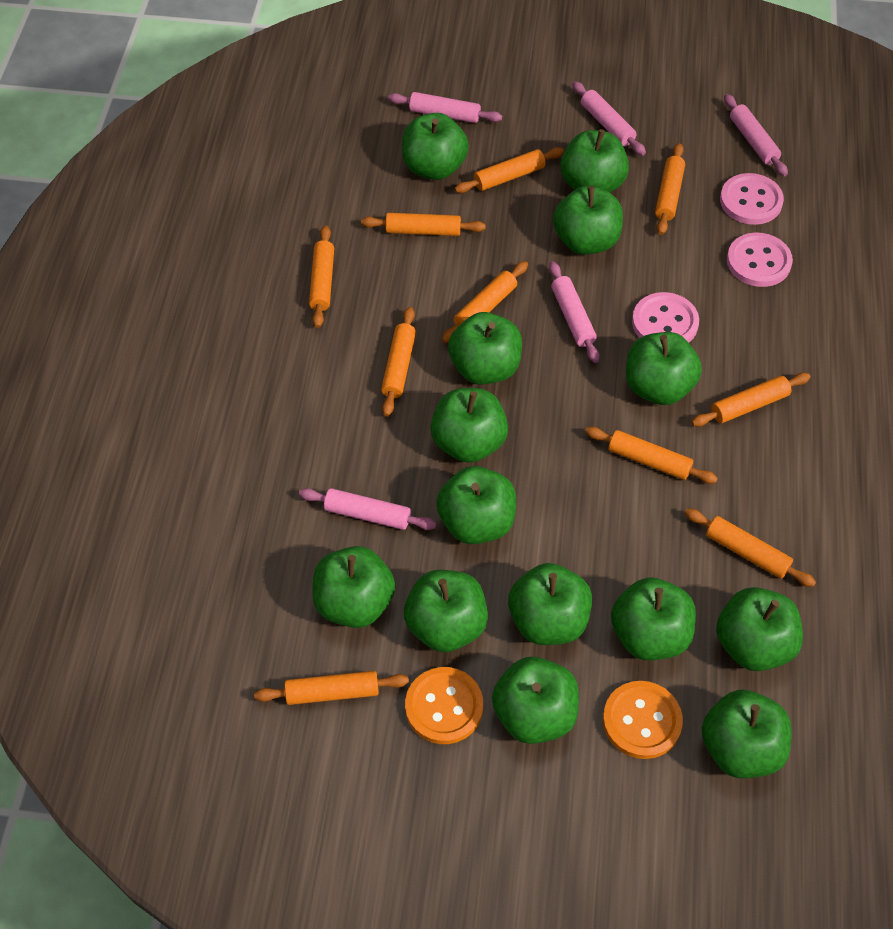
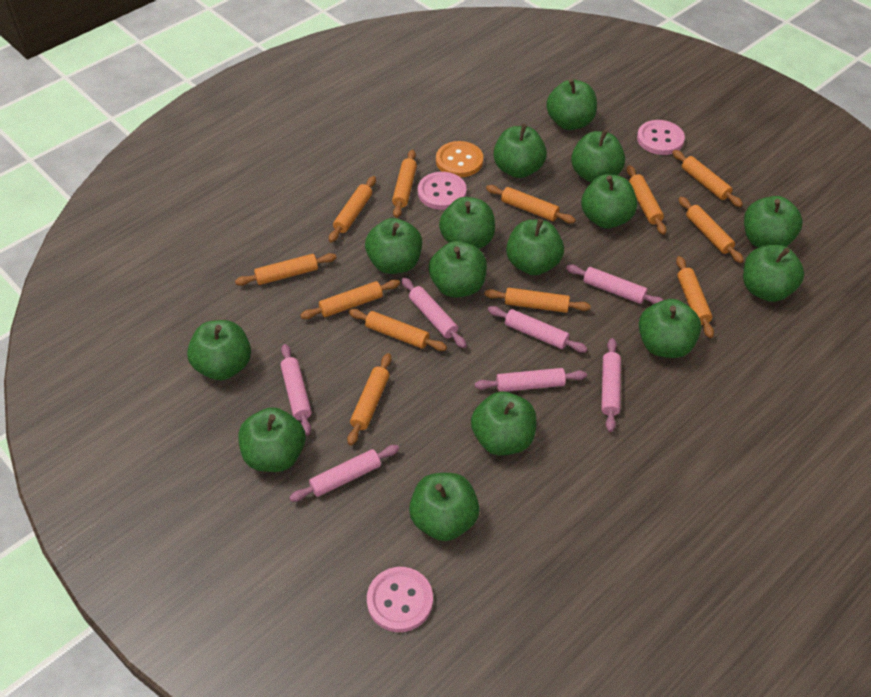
green apple: [313,546,395,628] [402,113,469,180] [404,570,488,652] [430,388,508,463] [436,466,516,544] [448,312,522,385] [492,657,579,744] [508,563,592,645] [553,186,623,255] [560,129,629,192] [611,577,696,660] [626,332,702,405] [701,690,792,778] [716,587,803,671] = 14 -> [187,320,251,380] [238,407,305,472] [365,218,422,274] [409,473,480,541] [429,241,487,298] [439,197,495,249] [471,392,537,455] [493,124,547,178] [506,219,564,275] [546,79,597,130] [571,129,625,182] [581,174,637,228] [639,299,701,358] [743,245,804,302] [744,196,803,248] = 15
orange button: [405,667,483,744] [603,681,683,759] = 2 -> [436,141,483,177] = 1
orange rolling pin: [254,671,409,705] [309,225,334,328] [361,213,486,236] [381,307,416,417] [442,261,528,343] [455,147,564,193] [585,427,718,484] [655,143,685,235] [684,508,816,587] [691,373,811,427] = 10 -> [235,253,337,286] [300,279,400,319] [329,176,376,242] [347,353,392,446] [349,309,447,351] [392,150,417,218] [484,288,591,313] [486,185,576,224] [627,165,666,235] [672,150,743,207] [676,256,714,338] [679,197,744,263] = 12
pink rolling pin: [299,488,437,530] [388,92,502,123] [549,262,600,363] [572,81,646,156] [724,94,788,176] = 5 -> [280,344,312,436] [289,445,399,502] [402,278,467,348] [475,368,587,392] [488,306,587,353] [566,264,663,304] [601,338,621,432] = 7

